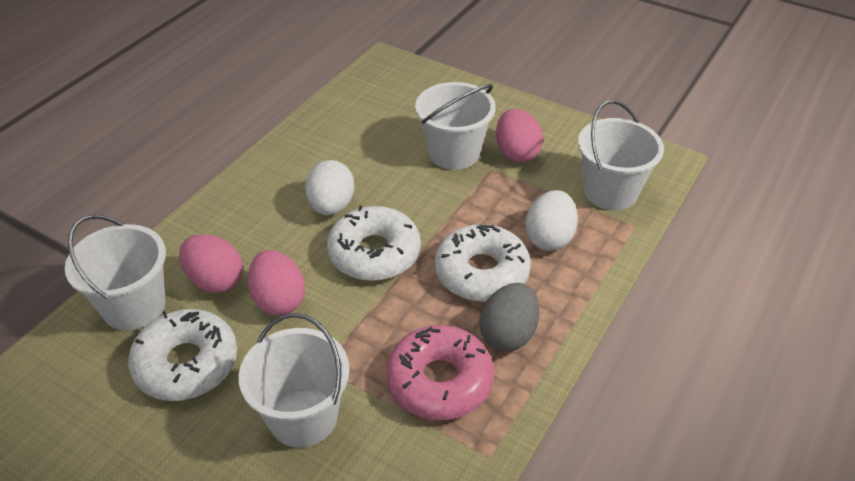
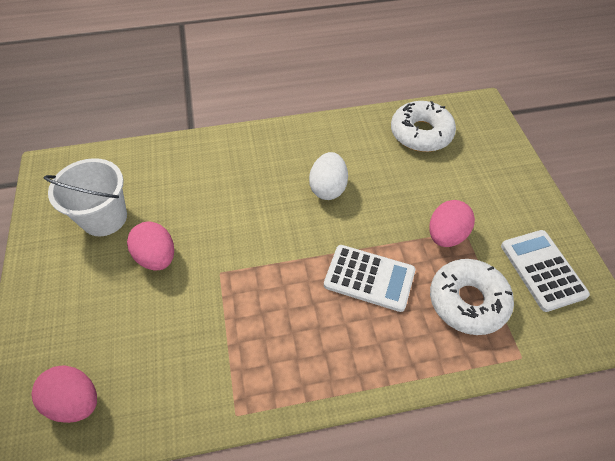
grey egg: [479,283,539,351] = 1 -> none = 0
pink donut: [386,325,494,420] = 1 -> none = 0
white bucket: [65,215,166,330] [239,313,350,448] [415,82,496,170] [578,100,664,210] = 4 -> [44,158,127,236] = 1
white calculator: none = 0 -> [324,245,415,312] [501,230,590,312] = 2
white donut: [128,309,237,401] [327,206,421,281] [435,224,531,302] = 3 -> [391,101,456,152] [430,259,514,335] = 2
white egg: [305,160,355,215] [526,190,578,251] = 2 -> [309,152,348,200] = 1

